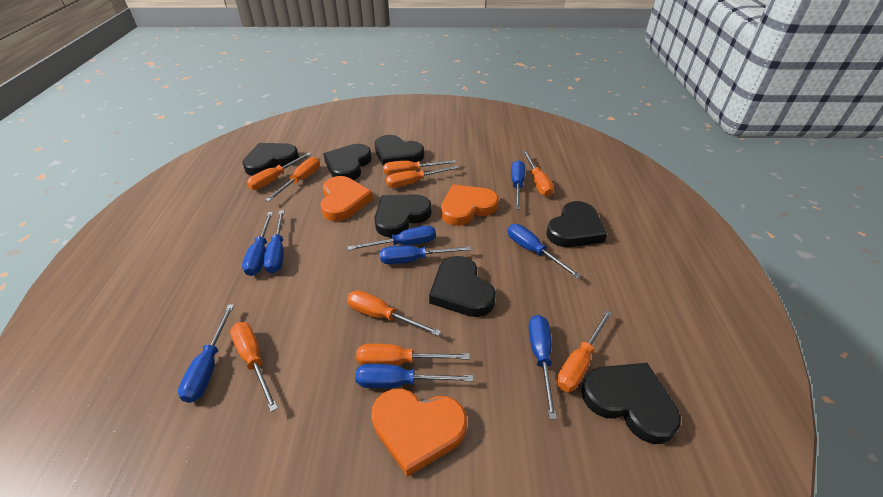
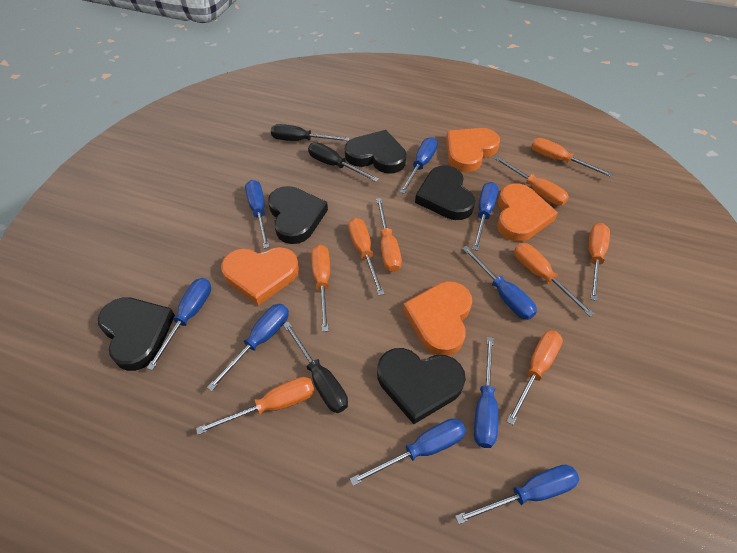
black heart: [242,143,299,176] [323,144,372,180] [374,194,432,237] [375,135,424,166] [429,256,496,317] [546,201,607,247] [581,363,681,444] = 7 -> [98,297,175,371] [268,186,328,244] [345,130,406,174] [377,348,466,424] [415,165,475,220] = 5
black screwdriver: none = 0 -> [271,124,350,141] [283,321,348,413] [308,143,379,182] = 3
orange heart: [320,176,373,221] [371,389,467,477] [441,185,499,226] = 3 -> [221,247,299,306] [403,281,472,356] [446,128,500,172] [497,183,558,241] = 4

